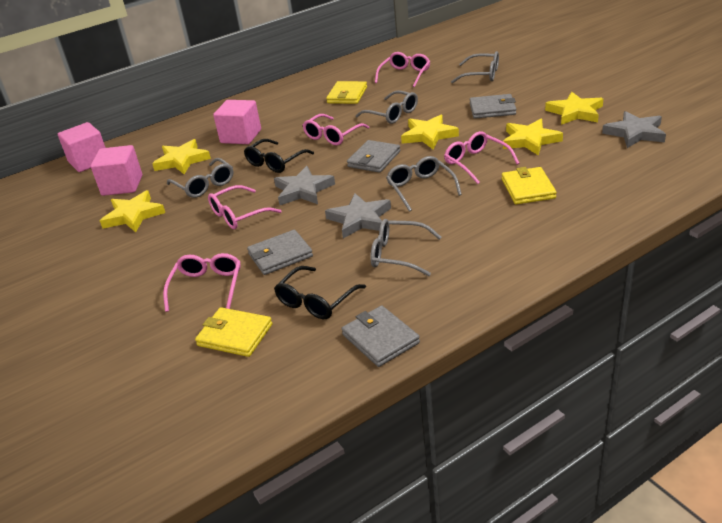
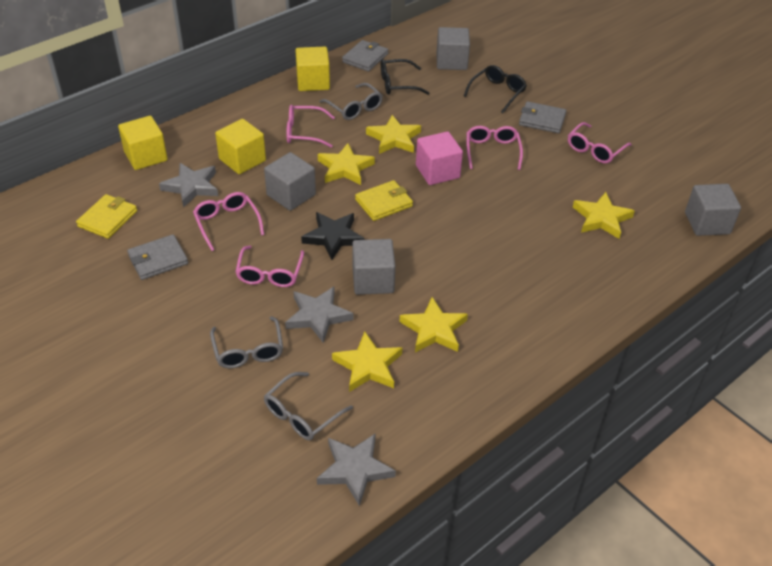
black star: none = 0 -> [301,212,364,260] = 1
grey cube: none = 0 -> [264,152,316,211] [352,239,395,295] [437,27,470,70] [685,184,741,236] = 4
grey glasses: [167,158,233,198] [356,90,418,124] [370,219,442,276] [386,156,462,212] [451,51,499,83] = 5 -> [210,316,283,368] [264,372,353,440] [319,83,383,120] = 3
grey wallet: [247,230,313,275] [342,306,420,367] [347,140,400,173] [470,94,516,119] = 4 -> [127,235,188,280] [342,40,388,72] [519,101,566,133] = 3
pink cube: [58,122,106,172] [91,145,142,196] [213,100,261,144] = 3 -> [416,131,463,185] = 1
yellow cube: none = 0 -> [118,116,168,170] [215,119,266,174] [295,47,330,91] = 3
yellow wallet: [195,307,272,357] [326,81,367,104] [502,167,557,204] = 3 -> [76,194,137,239] [355,180,413,221] = 2

